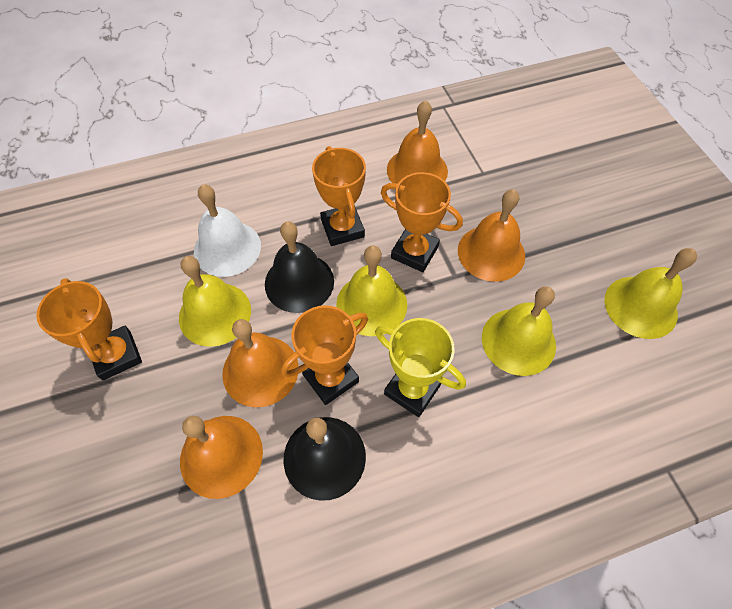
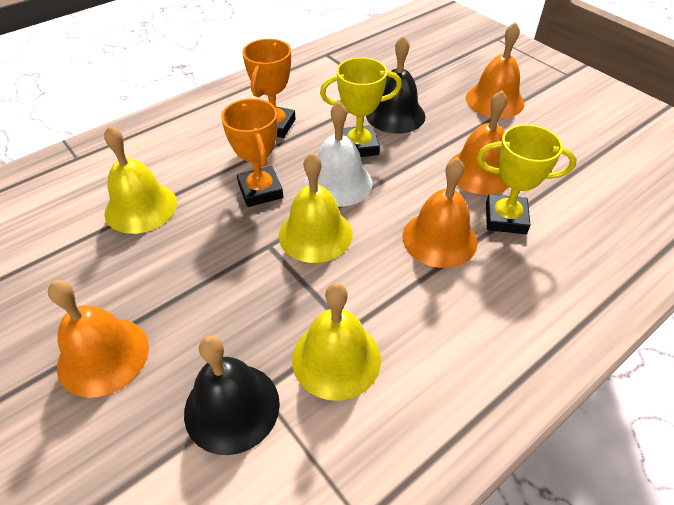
orange trophy: [36,278,142,380] [281,305,368,405] [312,146,366,246] [381,172,463,272] = 4 -> [221,98,283,207] [242,39,296,138] = 2
yellow bell: [179,256,251,347] [336,246,407,336] [482,286,556,376] [604,248,697,339] = 4 -> [104,126,177,234] [279,153,353,263] [292,283,381,401] = 3
yellow trophy: [375,318,466,417] = 1 -> [320,57,402,157] [477,124,577,234] = 2

